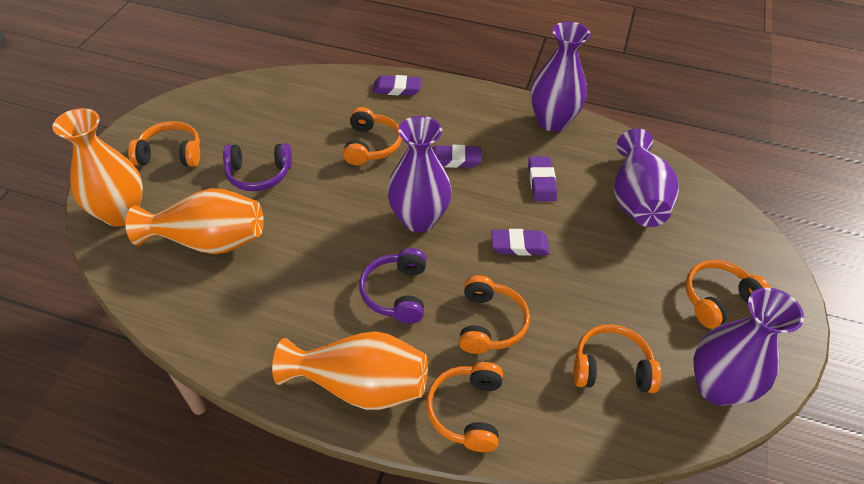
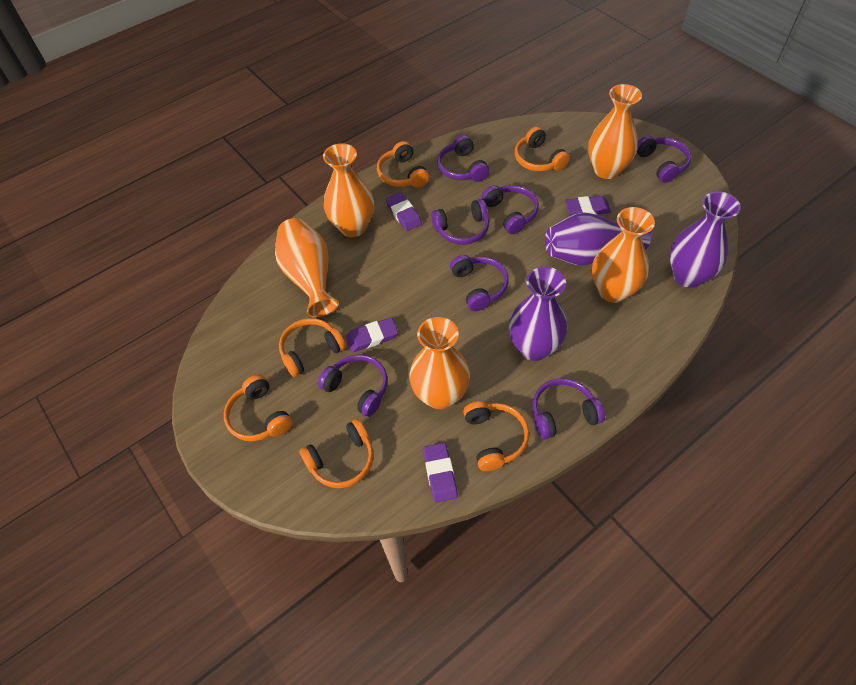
orange vase: [52,108,143,227] [125,188,264,254] [272,331,428,410] = 3 -> [275,218,339,317] [323,143,374,237] [409,317,470,409] [588,84,642,179] [592,207,655,303] = 5
purple headphones: [223,143,292,191] [359,248,426,324] = 2 -> [318,354,388,417] [431,199,489,245] [437,135,490,182] [450,255,509,311] [482,185,539,234] [533,378,605,440] [636,136,691,183] = 7
purple vase: [387,116,452,232] [530,22,590,132] [614,128,679,227] [694,288,804,406] = 4 -> [509,267,567,361] [545,212,651,265] [669,192,741,288] = 3

